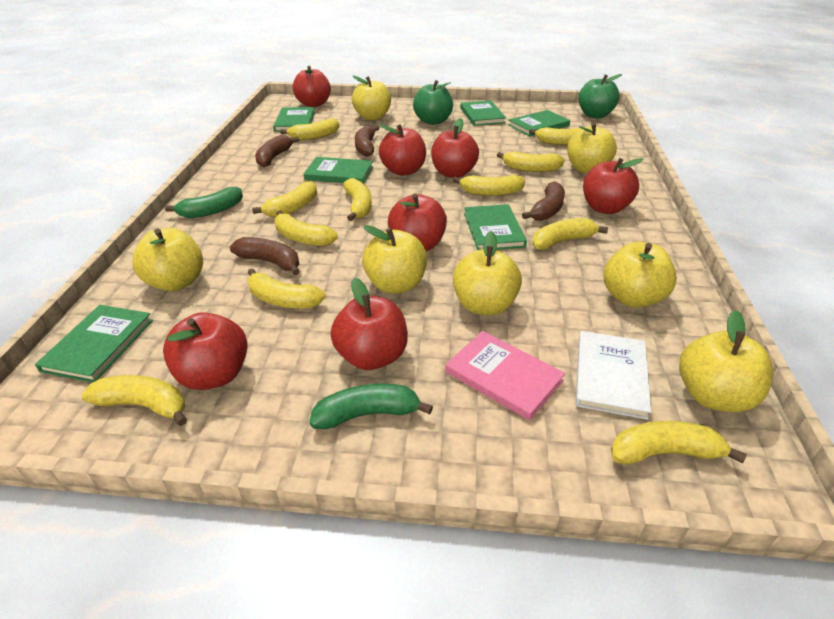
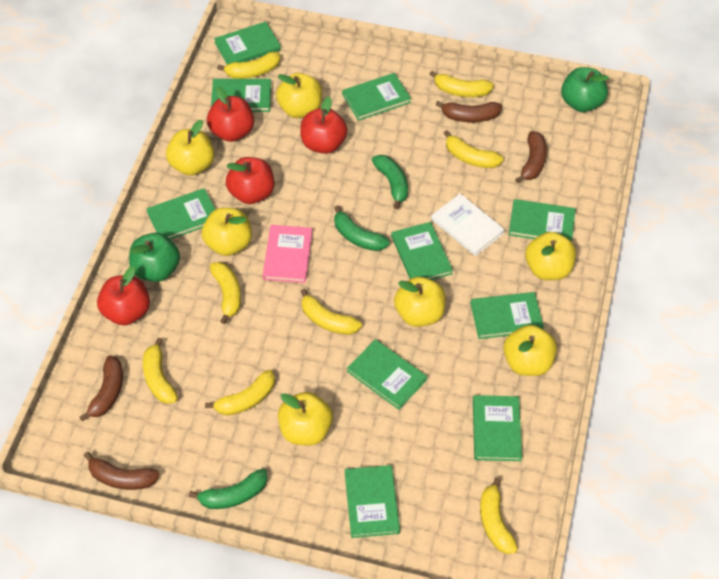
green banana: [165,187,243,218] [310,384,433,429] = 2 -> [189,469,268,509] [334,205,390,251] [372,155,408,209] = 3
green book: [35,305,153,383] [273,107,315,132] [304,157,373,183] [460,100,506,126] [464,204,527,250] [508,110,570,136] = 6 -> [147,188,216,240] [211,79,271,112] [214,22,281,65] [342,73,411,121] [345,465,400,538] [347,339,427,410] [391,222,453,280] [470,292,544,339] [473,395,522,461] [509,199,576,242] = 10
red apple: [163,312,248,390] [293,66,331,107] [330,278,408,370] [379,124,426,176] [388,193,447,251] [431,118,479,178] [583,158,643,214] = 7 -> [97,266,150,325] [207,86,254,142] [226,157,274,204] [301,97,348,154] = 4
yellow banana: [81,375,187,426] [247,268,326,308] [252,181,317,217] [275,210,338,246] [280,118,339,140] [343,178,372,221] [453,175,525,196] [497,152,565,172] [529,127,581,145] [532,218,608,250] [611,421,747,465] = 11 -> [143,338,178,404] [205,370,275,416] [210,262,241,324] [217,52,280,79] [300,289,362,335] [430,71,494,97] [444,130,504,168] [480,477,518,554] = 8

